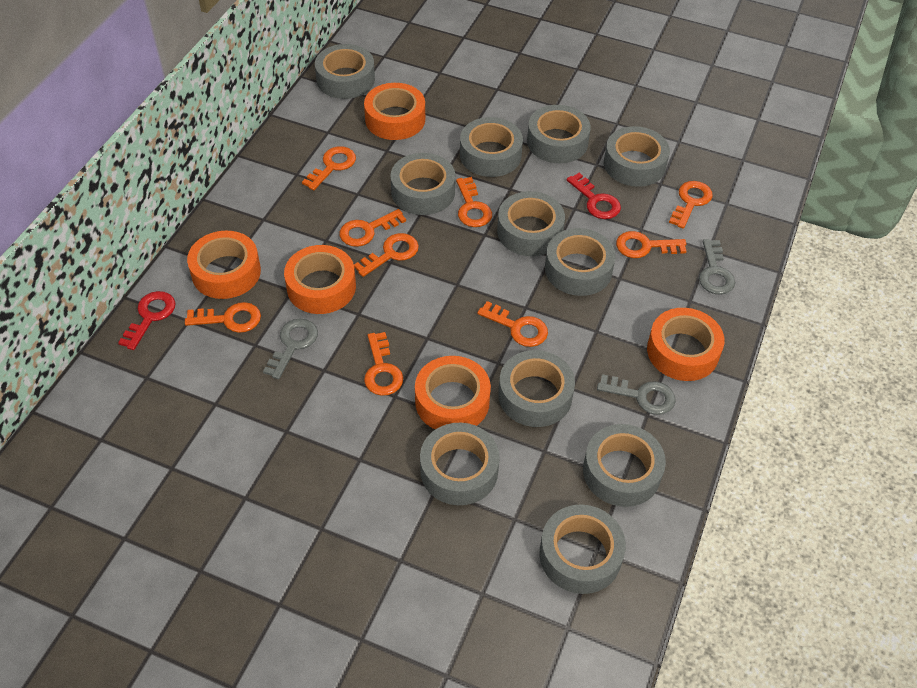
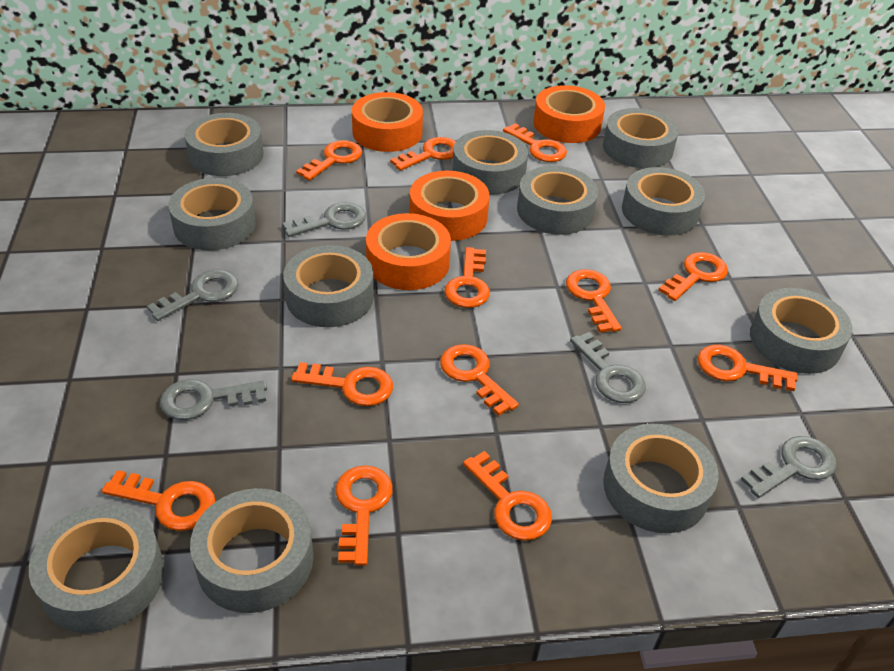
grey key: [263,319,318,379] [597,374,676,415] [699,239,735,295] = 3 -> [147,270,239,321] [160,379,267,420] [282,202,366,237] [570,332,646,403] [741,436,837,498] = 5
orange key: [185,302,261,333] [302,146,356,190] [339,209,406,247] [354,233,419,277] [364,332,403,396] [456,177,492,227] [477,301,548,347] [616,231,686,258] [669,181,713,229] = 9 -> [102,470,215,531] [291,362,393,406] [296,140,362,181] [335,465,393,566] [390,137,456,171] [440,344,519,416] [444,247,490,308] [463,451,552,541] [503,123,567,162] [566,269,622,333] [658,252,728,301] [698,345,798,391] = 12
orange tape: [187,231,261,299] [284,245,356,314] [364,83,425,140] [415,356,491,430] [647,308,724,381] = 5 -> [352,92,423,152] [366,213,451,290] [410,171,489,241] [533,85,605,143] = 4
red key: [118,291,175,350] [567,173,621,219] = 2 -> none = 0

